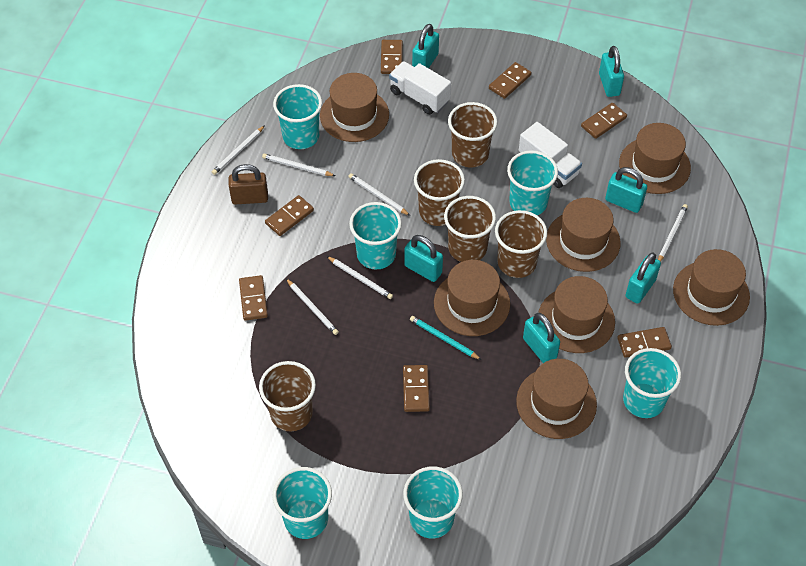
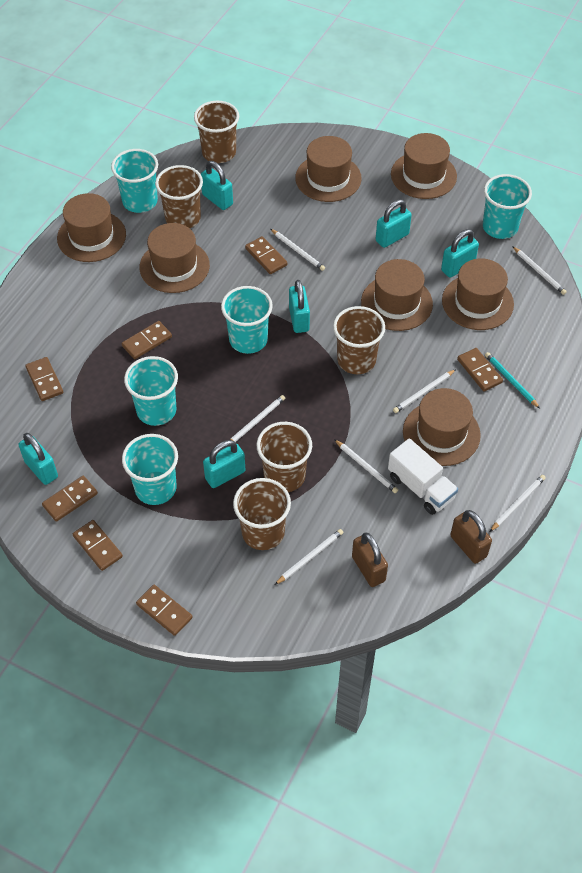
brown padlock: [229,164,268,205] = 1 -> [352,532,388,587] [450,510,492,564] = 2
turquoise cup: [272,467,332,539] [273,84,322,149] [349,202,402,269] [403,466,463,538] [507,150,558,215] [623,348,681,418] = 6 -> [111,149,158,213] [122,434,178,505] [124,356,178,426] [221,286,273,354] [483,174,532,239] = 5
white pencil: [212,126,265,175] [262,153,335,176] [286,279,339,335] [326,256,393,299] [348,173,410,216] [658,204,688,262] = 6 -> [230,395,285,442] [271,229,325,271] [275,529,343,585] [334,439,398,493] [393,369,456,413] [490,475,546,532] [512,246,567,295] = 7
white truck: [389,61,451,115] [519,122,582,188] = 2 -> [388,438,458,515] = 1

